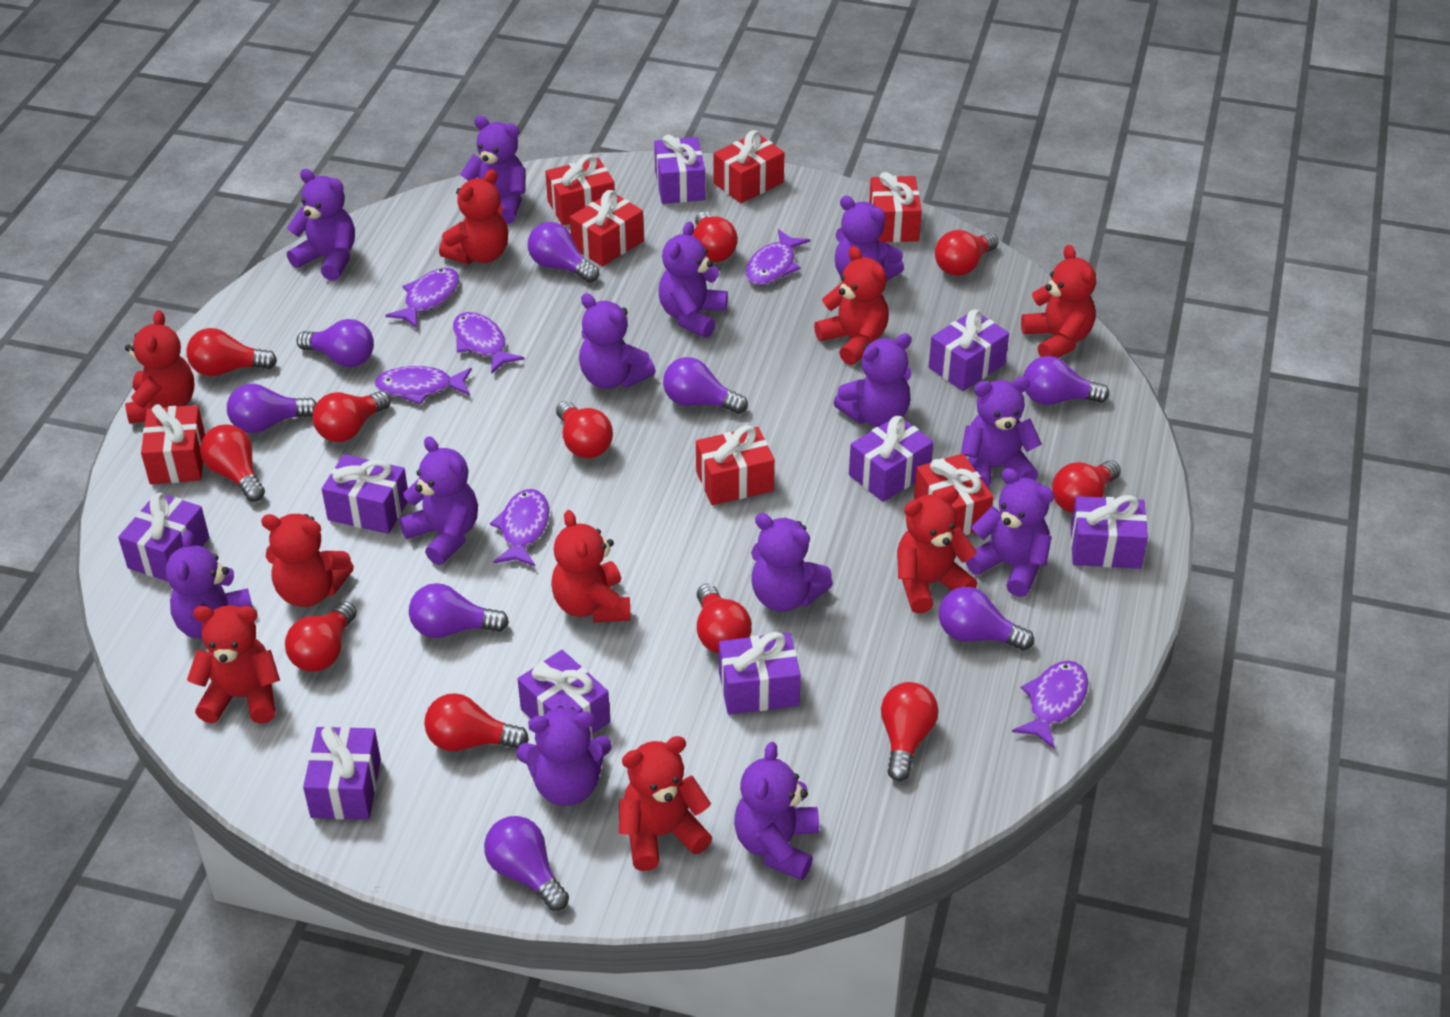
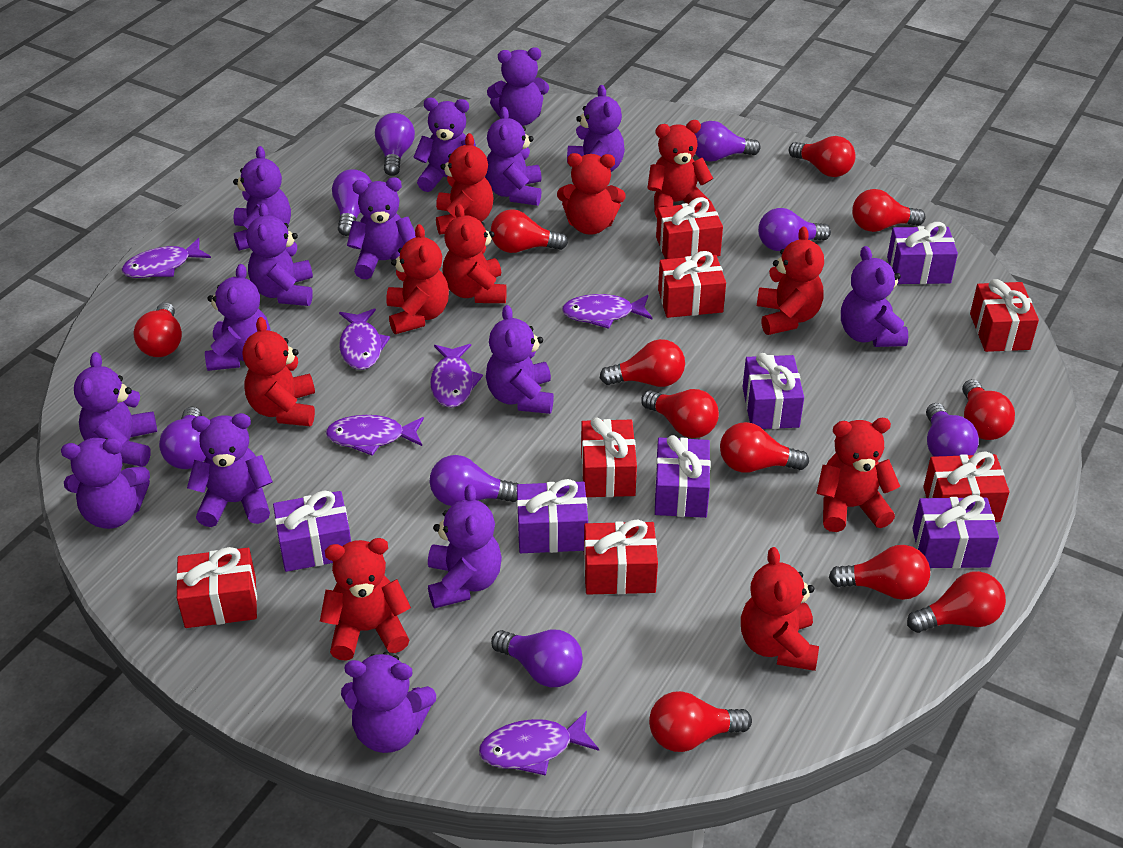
purple gift: [118,492,209,581] [303,726,381,820] [322,454,408,534] [517,650,610,736] [654,134,705,204] [719,632,801,715] [849,415,934,502] [928,309,1009,391] [1070,495,1148,569] = 9 -> [273,490,351,572] [517,479,588,553] [655,435,711,518] [743,353,804,429] [887,222,958,284] [912,495,999,568] = 6
purple teddy bear: [166,530,253,639] [287,169,355,281] [399,436,478,565] [460,116,525,224] [517,706,612,806] [579,293,655,389] [659,221,728,338] [734,742,819,880] [751,513,833,612] [834,333,912,427] [835,196,904,281] [961,377,1042,488] [966,468,1054,597] = 13 -> [61,438,150,529] [74,352,157,467] [187,413,273,527] [205,264,271,371] [233,146,291,250] [246,203,313,306] [341,652,436,753] [347,177,416,279] [414,98,476,192] [428,484,502,608] [485,107,542,206] [486,305,554,414] [487,47,549,126] [567,85,625,172] [841,246,908,347] = 15
red teddy bear: [125,310,194,424] [187,605,280,724] [261,514,354,607] [439,169,508,264] [551,510,630,623] [619,736,712,871] [814,246,889,365] [897,488,977,613] [1021,245,1096,358] = 9 -> [243,317,315,426] [320,538,411,661] [386,224,449,334] [436,133,494,235] [443,204,507,303] [557,153,625,235] [647,120,713,217] [741,547,819,671] [757,227,824,335] [817,418,900,532] = 10

